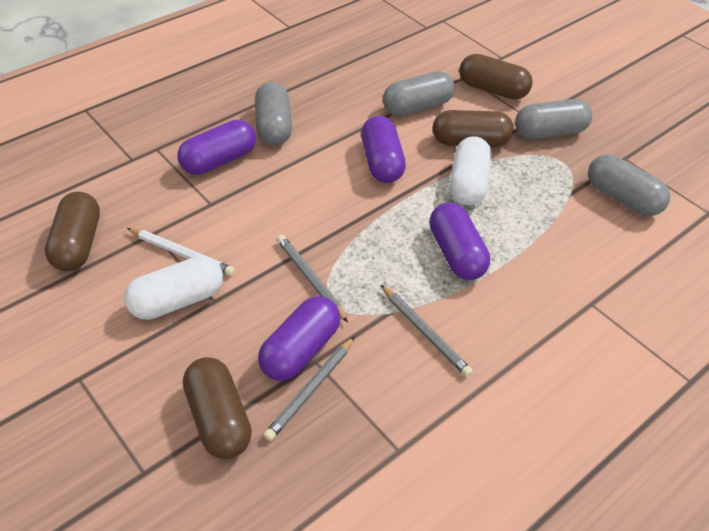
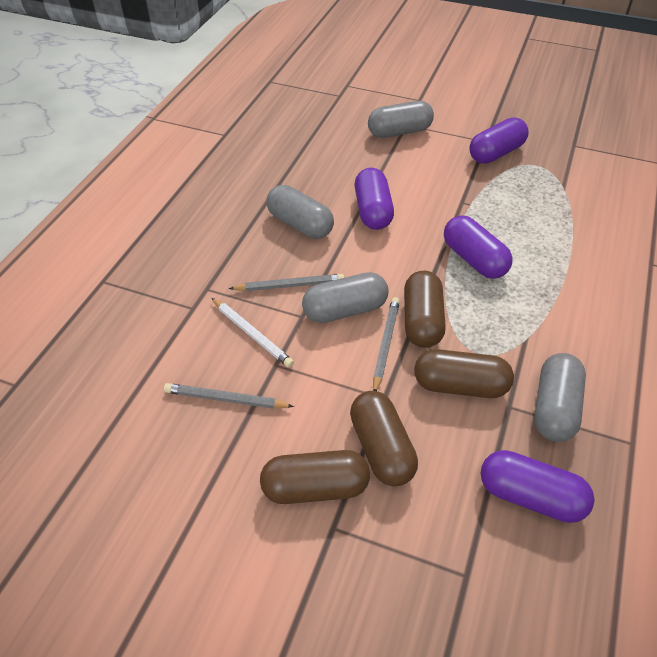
white capsule: [124,256,223,320] [450,136,492,205] = 2 -> none = 0

